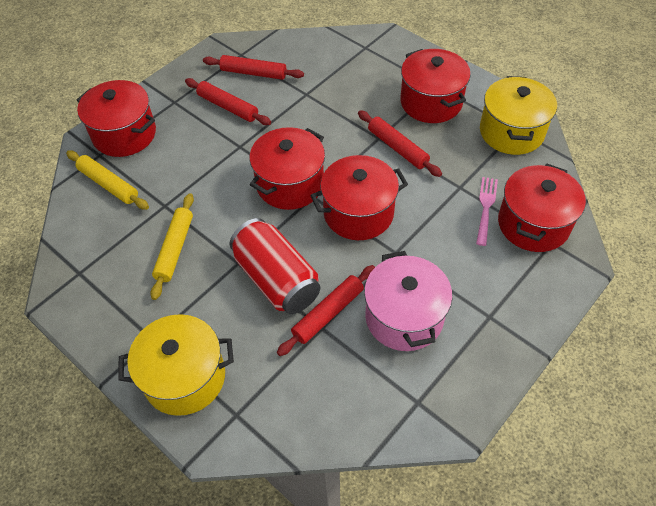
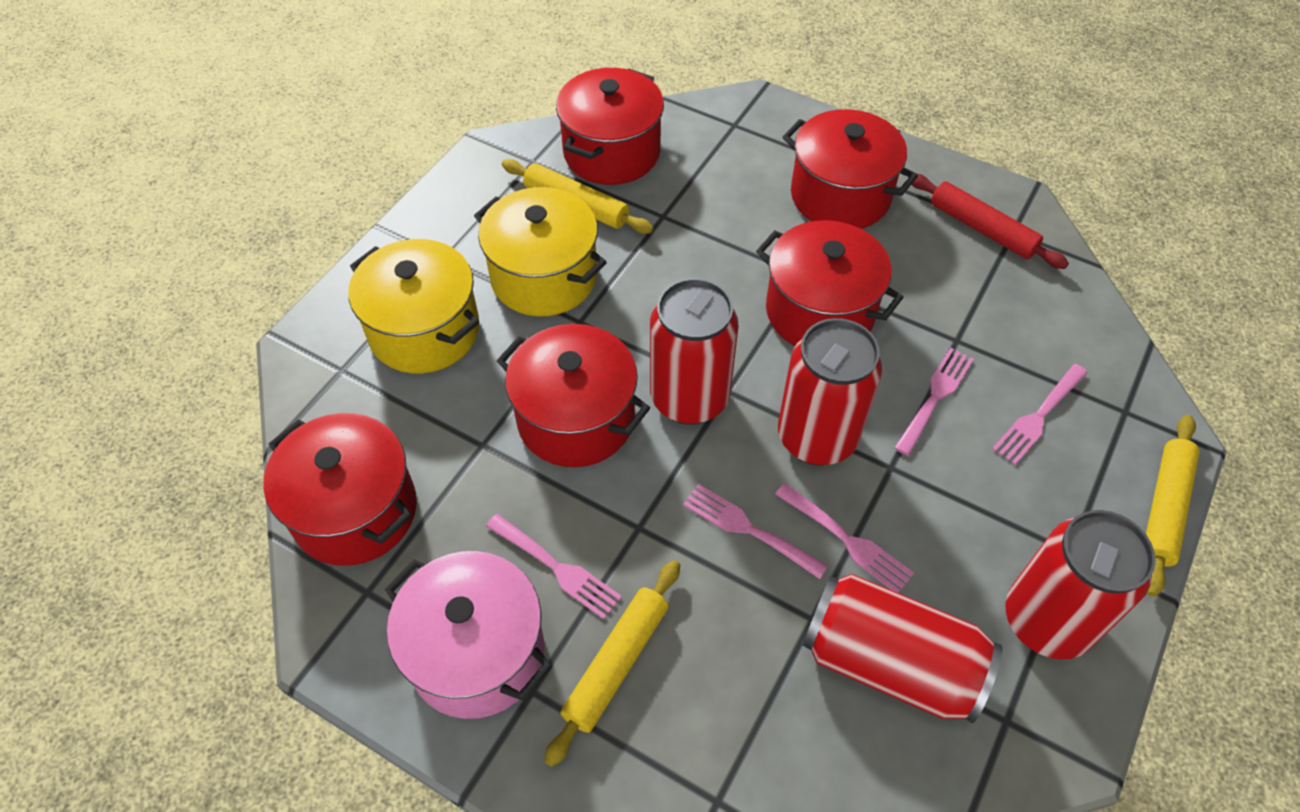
pink fork: [476,177,498,246] = 1 -> [486,514,622,619] [683,484,828,579] [775,483,914,593] [894,348,974,456] [992,364,1088,465] = 5
red can: [229,218,320,314] = 1 -> [650,278,738,425] [778,318,882,465] [802,574,1002,723] [1006,510,1156,659] = 4
red rolling pin: [185,78,271,125] [203,55,304,80] [277,265,375,356] [358,110,442,177] = 4 -> [908,174,1069,269] = 1
yellow rolling pin: [66,151,149,210] [150,193,194,300] = 2 -> [502,159,653,234] [544,560,680,767] [1146,415,1200,597] = 3

